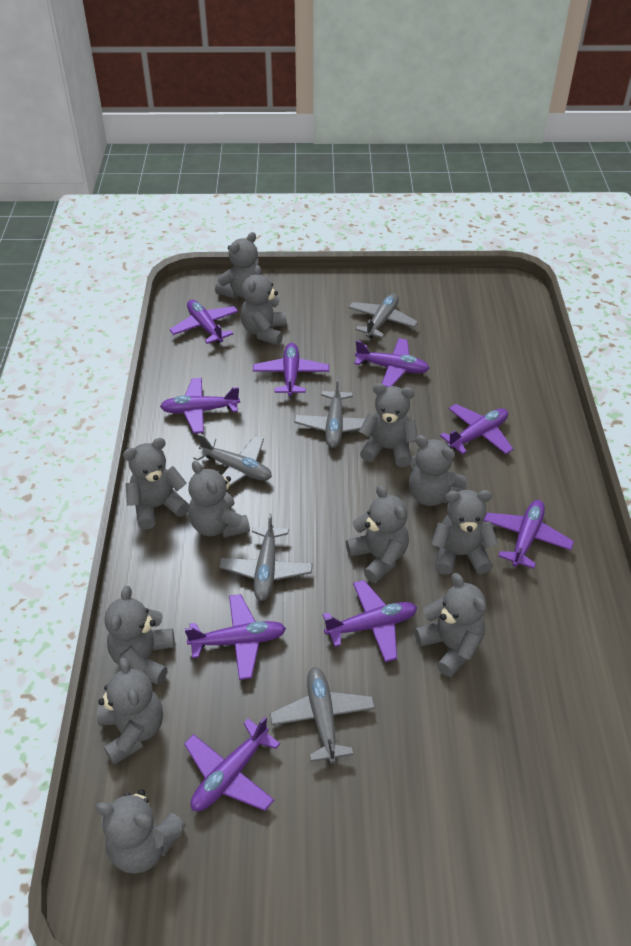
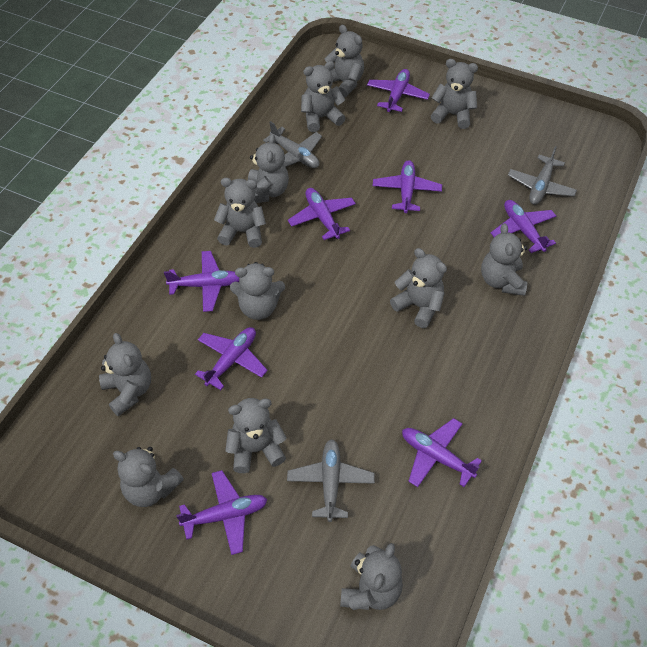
grey plane: [193,434,272,487] [219,513,313,601] [270,667,375,764] [294,378,365,448] [348,293,418,339] = 5 -> [263,121,322,168] [287,439,375,522] [508,146,577,205] = 3
purple plane: [160,378,240,434] [169,300,238,344] [184,716,280,811] [185,594,286,680] [253,343,329,396] [323,580,417,662] [354,338,430,387] [440,404,513,454] [483,500,574,569] = 9 -> [164,251,239,312] [176,470,267,555] [195,327,268,390] [288,188,356,240] [367,69,430,112] [373,160,442,213] [402,418,482,487] [491,200,556,253] = 8

